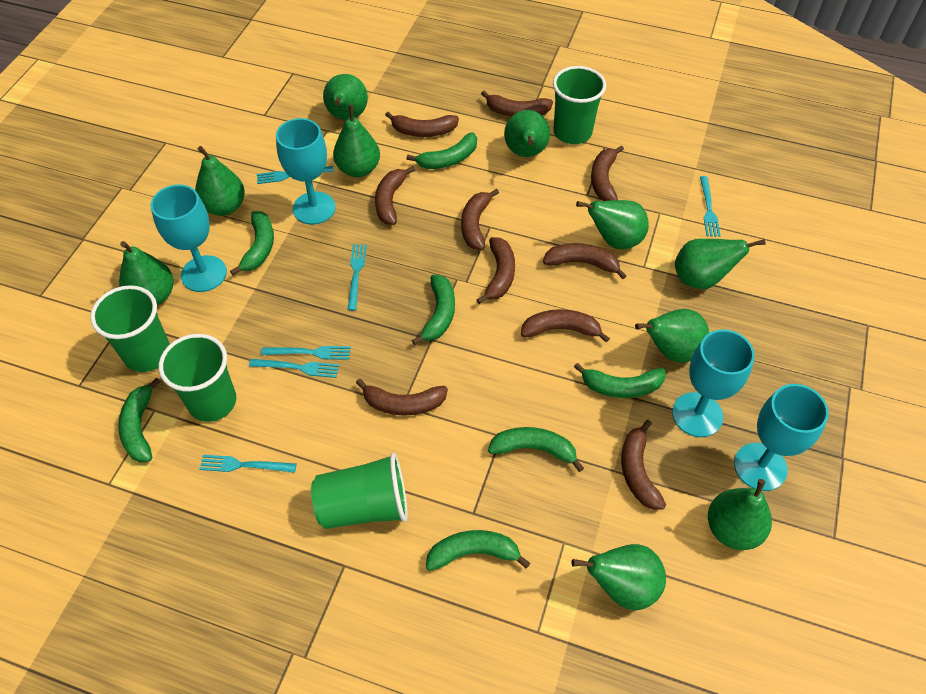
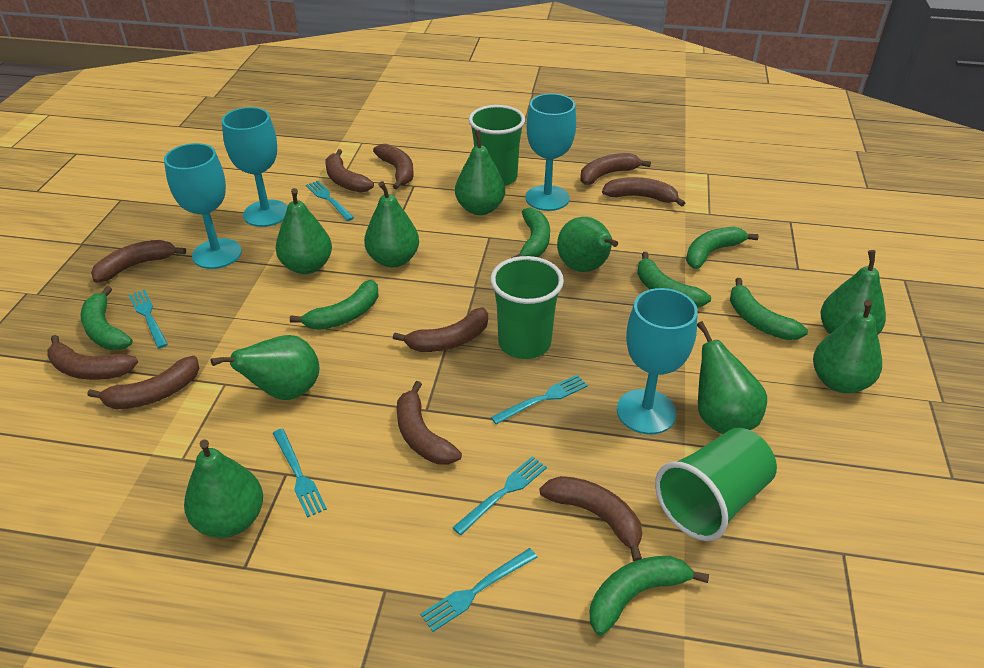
green cup: [90,285,170,372] [159,334,236,422] [311,453,408,529] [553,66,606,144] = 4 -> [469,105,525,186] [490,256,564,359] [655,428,777,541] = 3
green pear: [119,241,174,305] [195,146,245,216] [323,74,368,120] [333,105,380,177] [504,110,550,157] [572,544,666,611] [576,200,649,249] [635,309,709,363] [675,239,766,289] [708,479,772,550] = 10 -> [184,439,263,538] [211,335,319,400] [276,188,332,274] [364,181,419,267] [455,130,505,215] [557,217,618,272] [697,321,767,434] [813,300,882,393] [821,250,886,335] = 9

